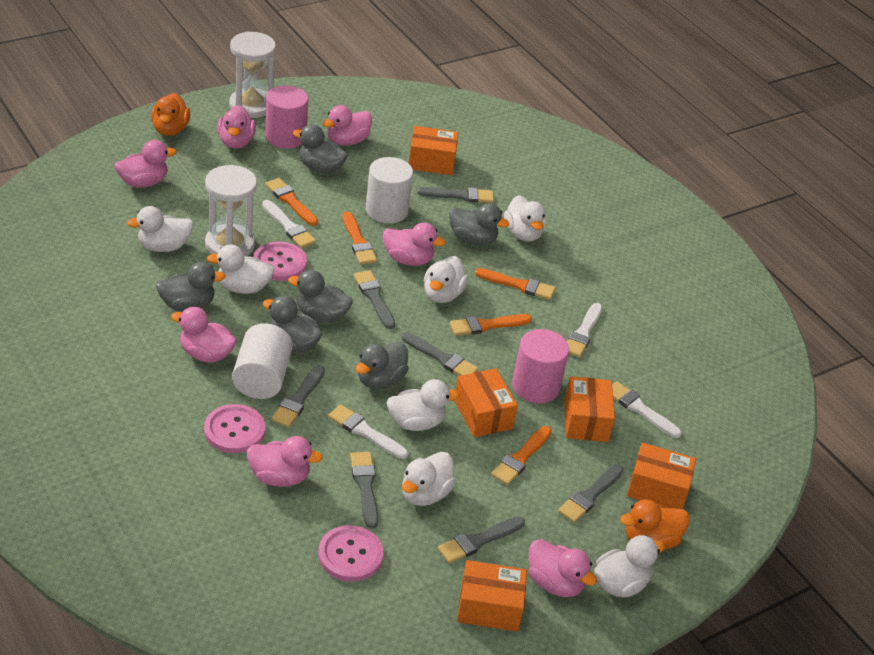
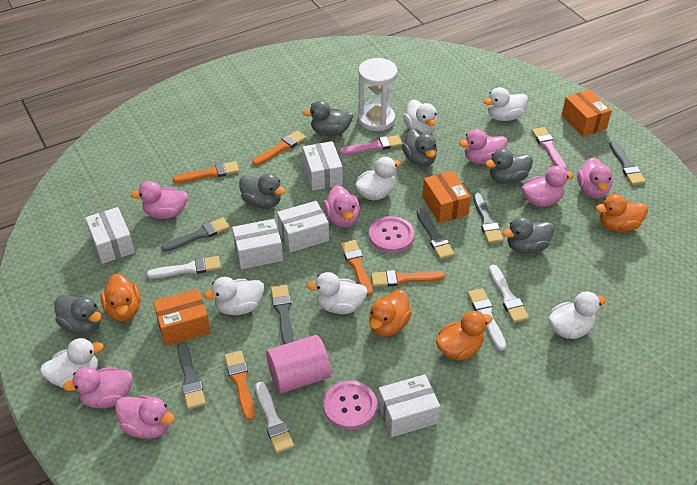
grey brush: [271,365,325,427] [350,452,378,529] [354,270,395,329] [402,332,479,376] [417,187,494,203] [438,516,525,564] [558,464,623,523] = 7 -> [161,217,230,252] [177,342,206,409] [271,285,294,344] [416,208,454,259] [473,193,503,243] [609,140,646,185] = 6
orange box: [409,126,458,175] [454,368,518,437] [457,560,527,632] [564,376,615,442] [627,443,696,509] = 5 -> [153,289,211,346] [422,170,471,223] [562,89,612,137] = 3
orange duck: [151,93,190,136] [620,499,690,550] = 2 -> [100,274,141,321] [369,290,412,336] [436,311,493,360] [596,194,648,232] = 4
pink brush: none = 0 -> [339,135,403,155] [532,127,567,170] = 2
pink button: [204,404,265,453] [253,242,307,281] [318,525,384,581] = 3 -> [323,380,377,430] [369,216,414,253] = 2
pink cylinder: [265,85,308,149] [512,329,569,403] = 2 -> [266,335,331,393] = 1
white box: none = 0 -> [85,207,135,264] [232,219,283,269] [277,201,329,253] [303,141,343,191] [378,374,440,437] = 5
white cylinder: [232,324,293,399] [366,157,413,223] = 2 -> none = 0
white hourglass: [205,165,257,256] [229,31,276,118] = 2 -> [358,58,398,131] = 1

